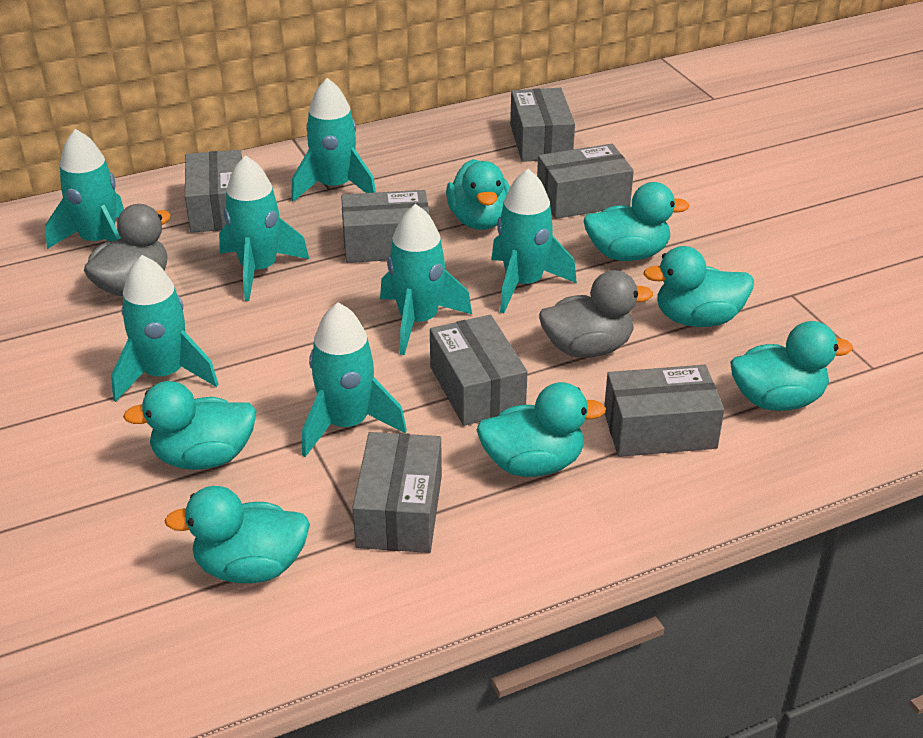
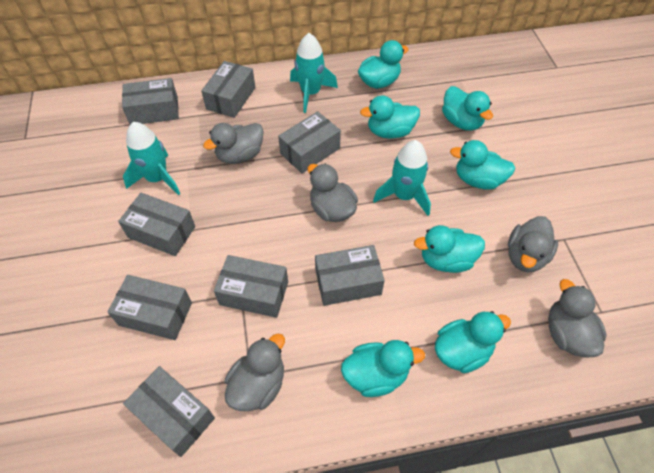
grey box: [185,150,242,233] [341,190,430,263] [352,432,442,553] [430,315,528,426] [510,88,575,162] [537,144,634,219] [604,365,724,457] = 7 -> [107,275,192,340] [118,193,195,256] [122,78,179,124] [123,366,215,457] [201,61,256,118] [214,255,288,318] [278,111,341,173] [315,245,385,306] = 8
grey duck: [84,204,171,296] [539,270,653,358] = 2 -> [203,123,264,164] [225,333,285,411] [308,164,358,222] [508,216,558,272] [548,279,607,358] = 5
turquoise rocket: [45,129,124,249] [111,255,218,402] [219,155,309,301] [291,78,376,202] [302,303,407,457] [380,204,472,355] [491,169,577,313] = 7 -> [123,122,181,195] [290,33,338,113] [373,140,431,216] = 3

